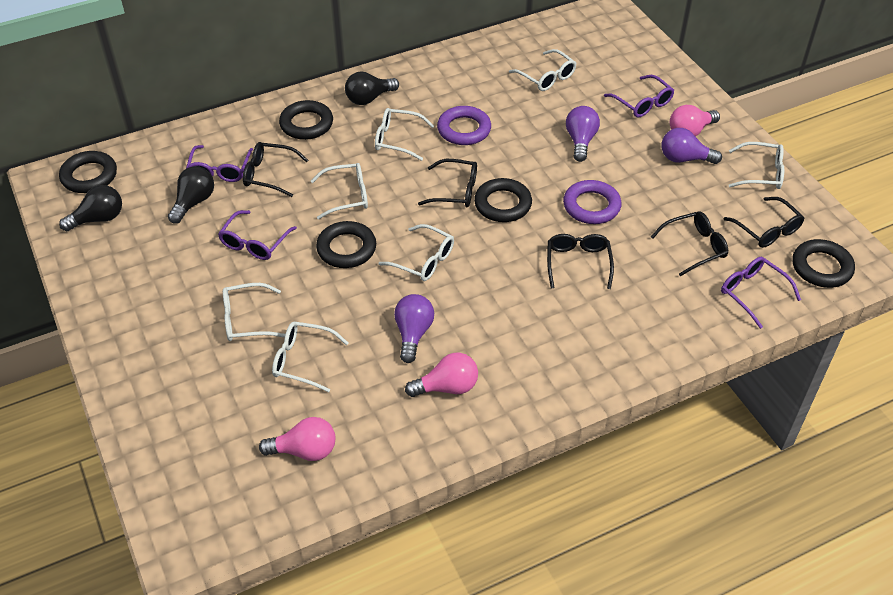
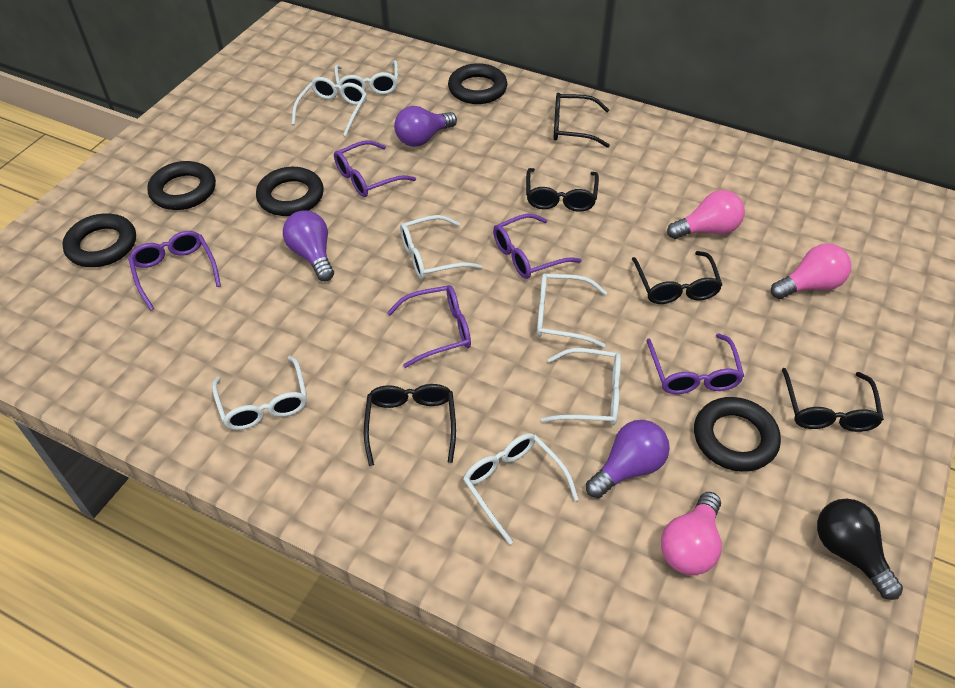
black light bulb: [59,185,122,231] [168,166,214,224] [345,72,399,105] = 3 -> [817,499,903,600] = 1
purple glasses: [186,145,253,182] [218,210,297,260] [604,75,674,117] [721,257,801,329] = 4 -> [128,231,221,311] [334,140,416,197] [387,285,471,368] [493,214,582,279] [646,333,744,394] = 5
purple ring: [437,106,491,145] [563,180,621,224] = 2 -> none = 0

